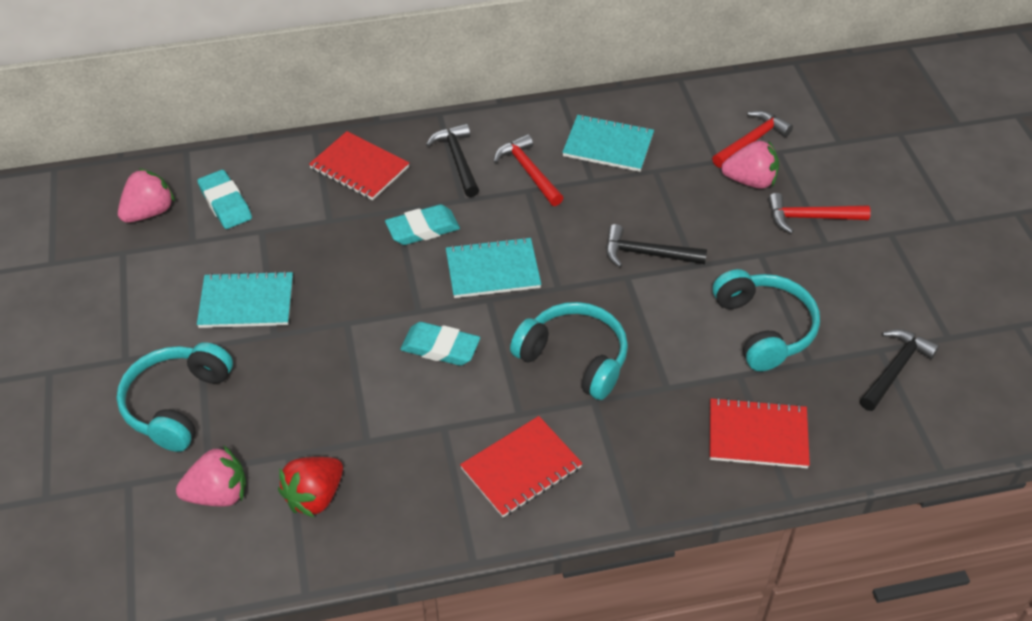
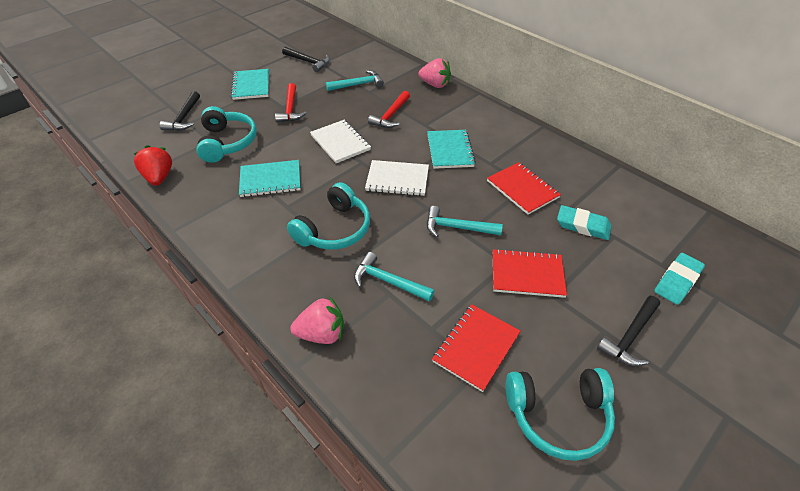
pink strawberry: [118,168,175,223] [176,445,246,507] [721,140,779,189] = 3 -> [290,296,344,344] [418,58,451,88] = 2
red hammer: [493,134,563,206] [712,110,793,168] [768,193,871,234] = 3 -> [275,83,306,122] [368,91,410,128] = 2
turquoise eraser: [197,170,252,229] [385,204,460,245] [400,322,480,366] = 3 -> [557,205,612,240] [654,253,705,305] = 2
turquoise hammer: none = 0 -> [326,70,384,91] [354,252,434,302] [427,206,503,237] = 3
white notebook: none = 0 -> [310,120,371,163] [365,160,429,196] = 2

